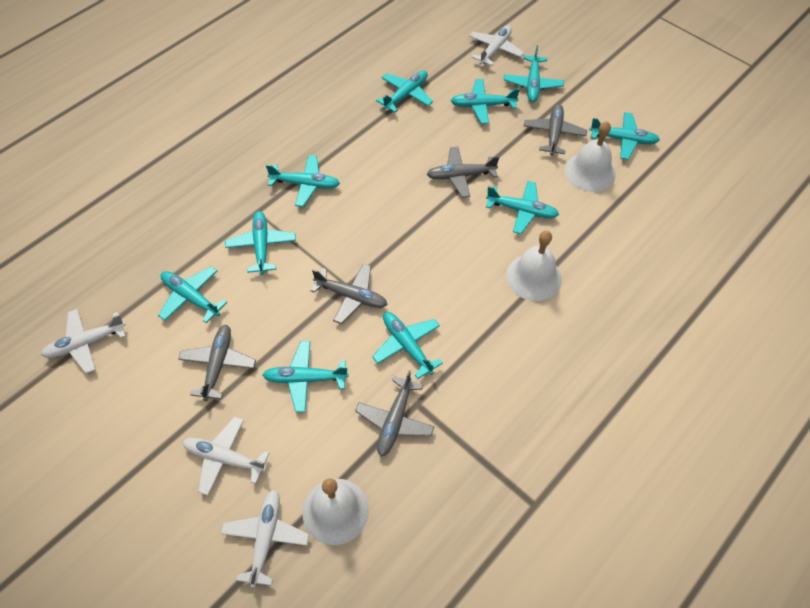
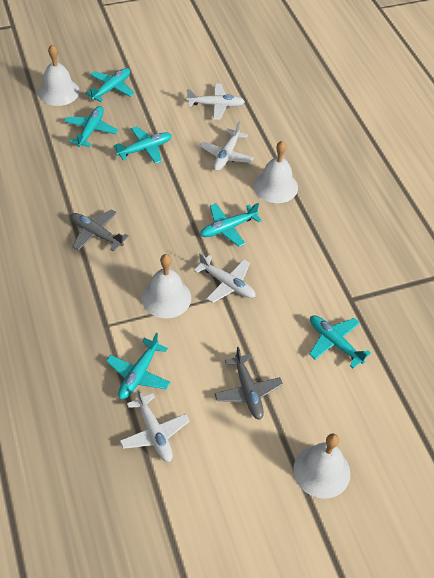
grey plane: [178,325,256,401] [310,264,388,324] [355,370,435,456] [427,147,499,198] [524,104,587,155] = 5 -> [70,209,129,252] [215,347,283,420] = 2
turquoise plane: [158,266,227,323] [225,211,296,275] [263,341,349,412] [266,155,340,207] [372,312,443,379] [376,71,433,112] [451,79,520,124] [486,181,559,234] [504,45,564,102] [589,112,660,160] = 10 -> [64,106,118,147] [85,68,134,102] [106,333,171,399] [114,126,172,164] [200,203,262,247] [309,315,371,368] = 6
white bell: [302,478,369,545] [506,231,562,301] [565,121,616,192] = 3 -> [38,45,80,106] [141,254,191,318] [254,141,298,203] [293,434,350,499] = 4

